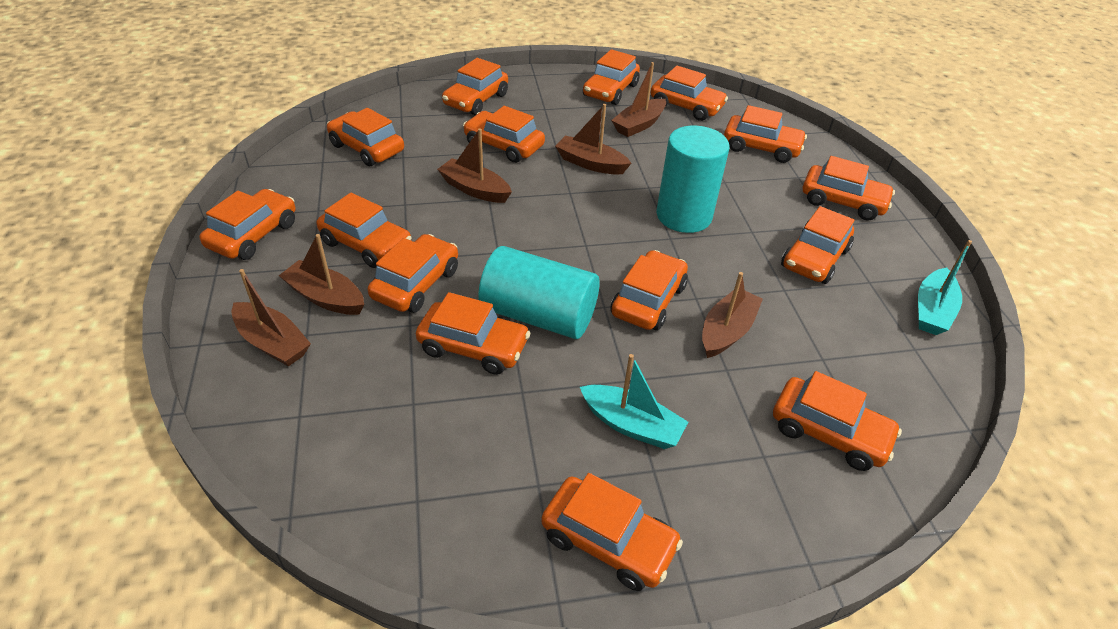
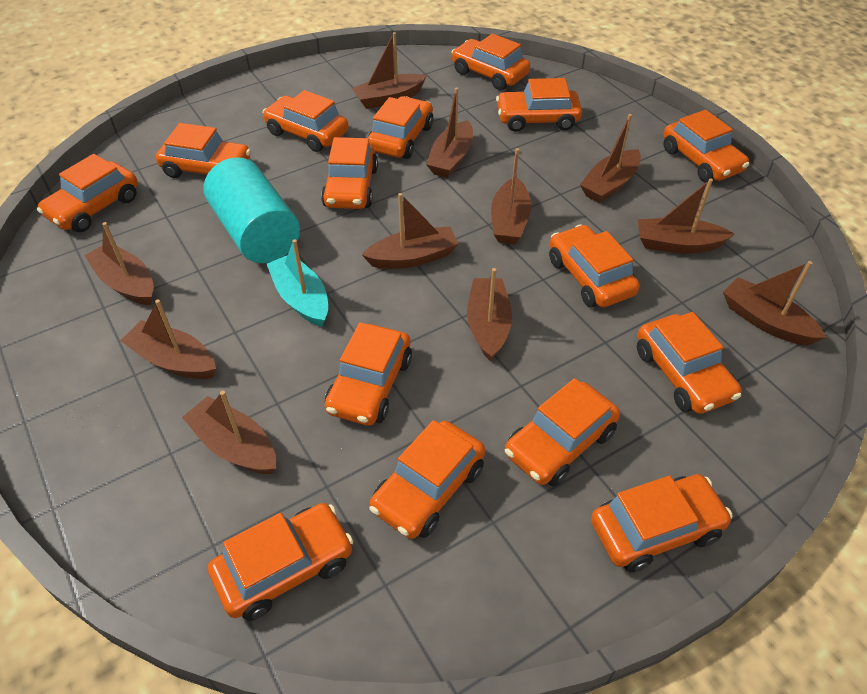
brown boat: [232,269,311,366] [279,234,364,315] [437,128,512,203] [555,104,632,174] [611,62,666,137] [702,272,763,358] = 6 -> [84,222,154,305] [120,299,216,379] [182,391,276,474] [352,32,427,109] [362,193,458,269] [426,88,473,178] [467,268,512,361] [491,148,531,244] [580,114,641,203] [638,178,734,253] [723,261,826,345] = 11
turquoise boat: [580,354,688,449] [918,240,972,335] = 2 -> [267,239,328,327] = 1
turquoise cylinder: [478,246,599,339] [656,126,730,233] = 2 -> [204,157,300,263] = 1

